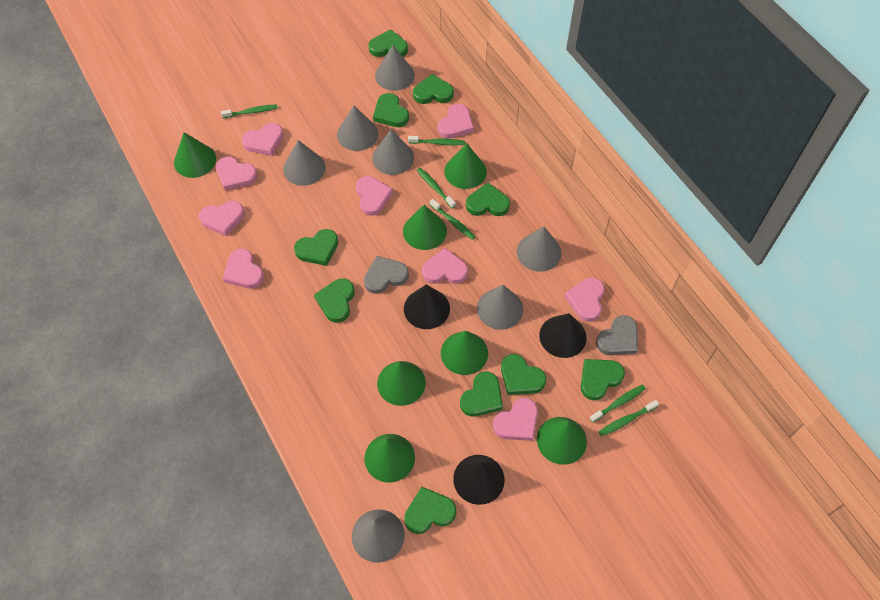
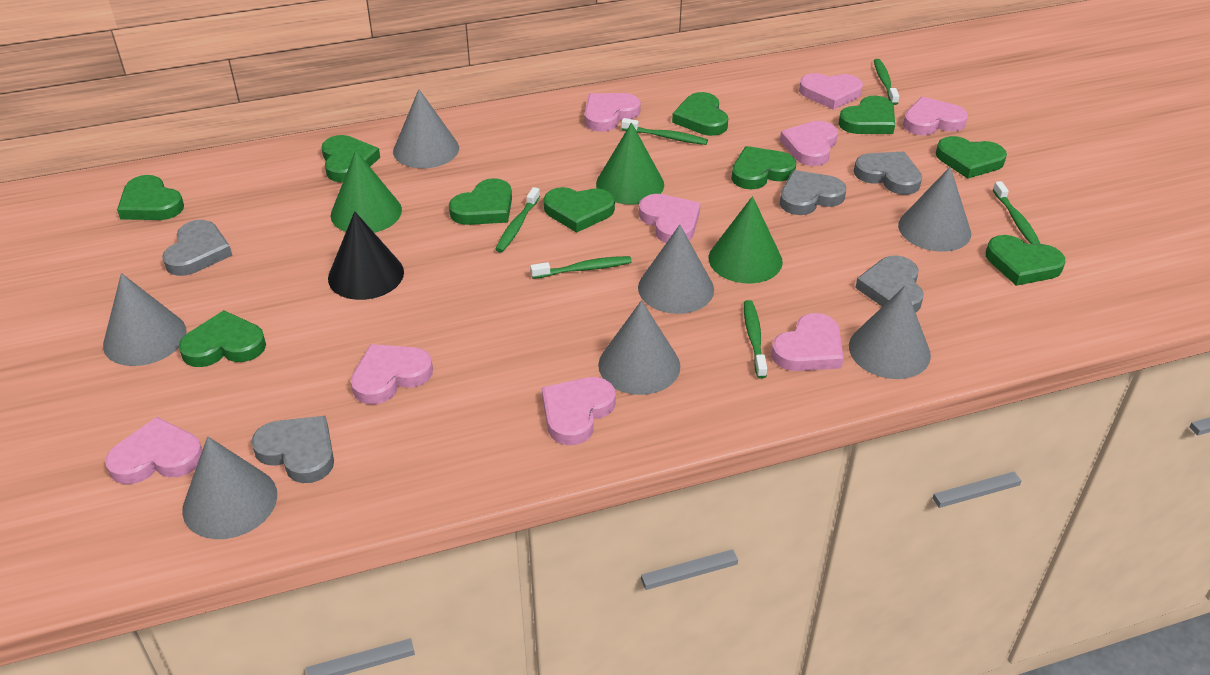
black cone: [404,285,450,329] [453,455,505,505] [539,313,587,358] = 3 -> [328,211,404,300] = 1
green cone: [174,132,216,178] [364,434,415,483] [377,361,426,406] [403,205,447,250] [441,331,488,375] [444,143,487,189] [537,417,587,465] = 7 -> [331,150,402,233] [596,123,664,205] [709,196,783,284] = 3
grey heart: [364,256,409,294] [596,315,638,355] = 2 -> [162,220,232,276] [251,416,334,483] [780,170,846,215] [854,152,922,195] [855,255,924,313] = 5

